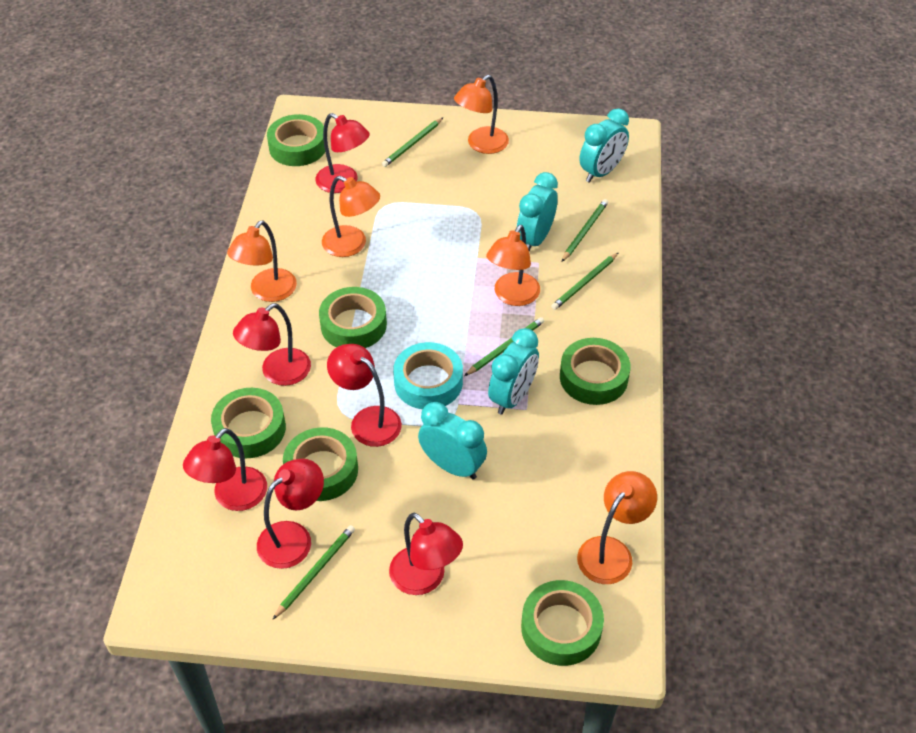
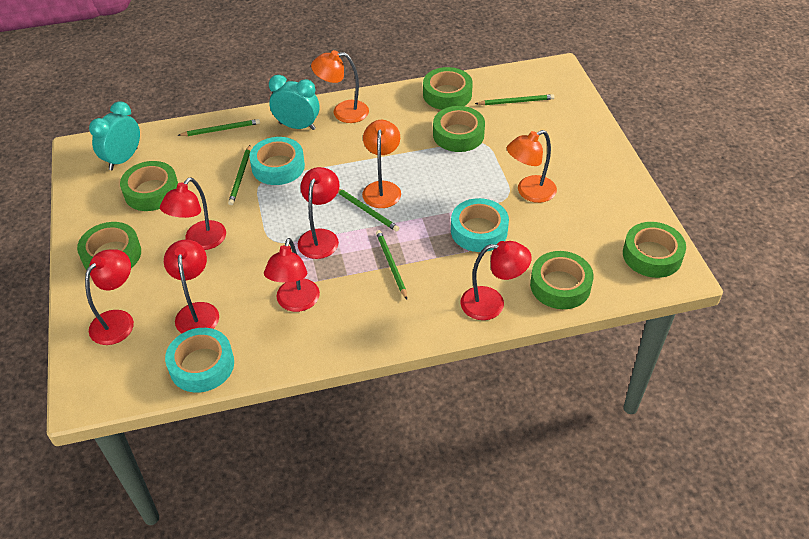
orange lamp: [227,220,297,302] [322,176,380,257] [454,75,509,154] [486,225,540,306] [577,471,657,584] = 5 -> [311,50,369,123] [362,120,401,208] [507,130,557,203] = 3
turquoise clock: [418,402,487,480] [488,328,539,415] [517,172,558,251] [579,108,629,183] = 4 -> [89,101,140,170] [269,75,319,130] = 2
turquoise tape: [393,342,463,409] = 1 -> [165,328,234,393] [249,137,305,185] [451,198,509,252] = 3

